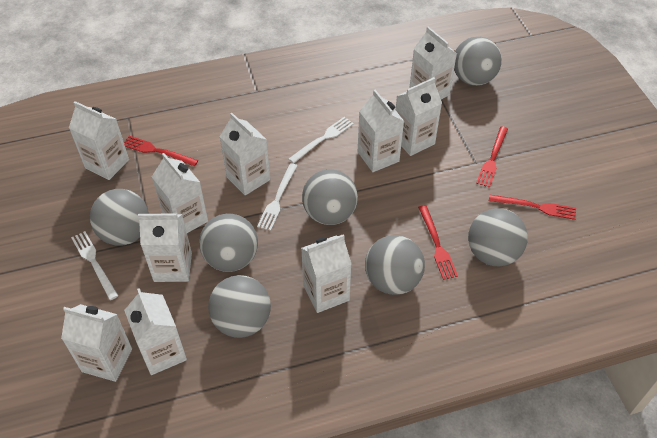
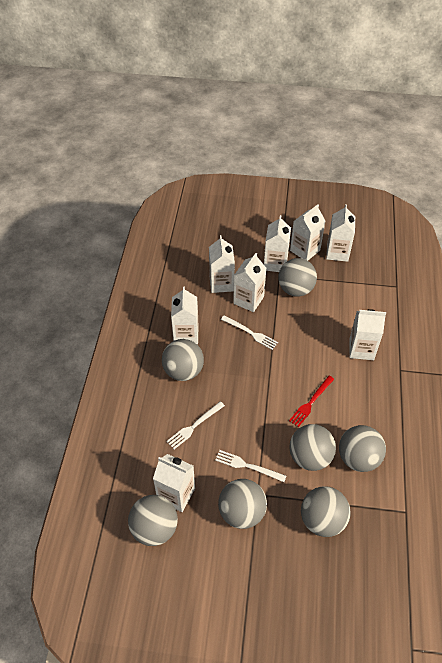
red fork: [124,136,198,166] [418,205,458,280] [476,126,508,188] [489,194,576,220] = 4 -> [289,376,334,427] = 1
white carton: [61,304,132,382] [69,101,129,180] [124,288,187,375] [138,213,192,282] [152,153,208,233] [219,113,270,195] [301,234,352,313] [358,90,404,172] [396,77,442,156] [409,27,457,99] = 10 -> [153,454,195,512] [171,286,198,344] [209,235,235,293] [233,253,266,312] [264,215,291,272] [290,204,325,261] [326,204,355,262] [349,309,386,360] = 8

